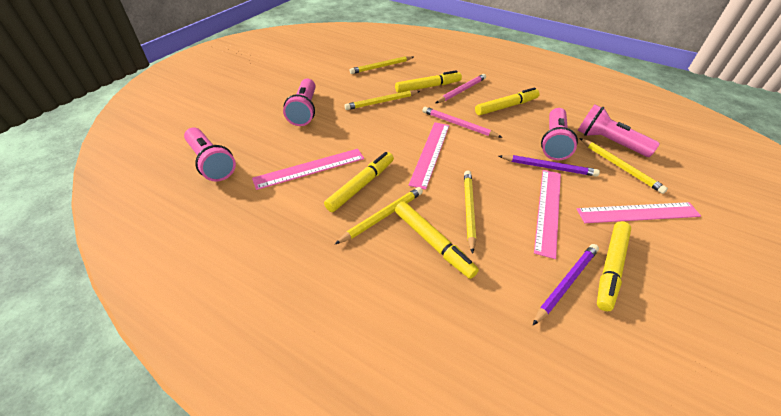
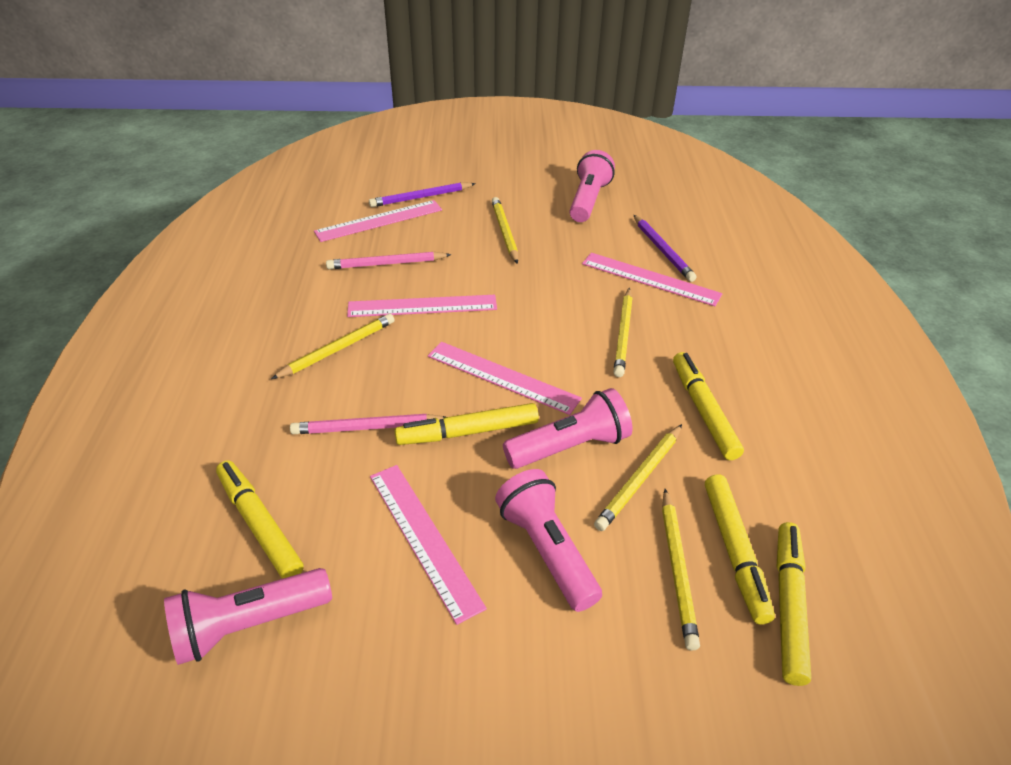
pink ruler: [252,149,364,190] [408,122,449,190] [534,170,561,259] [577,202,701,223] = 4 -> [314,200,442,242] [347,295,497,317] [370,465,487,625] [428,342,582,415] [582,253,723,306] = 5

